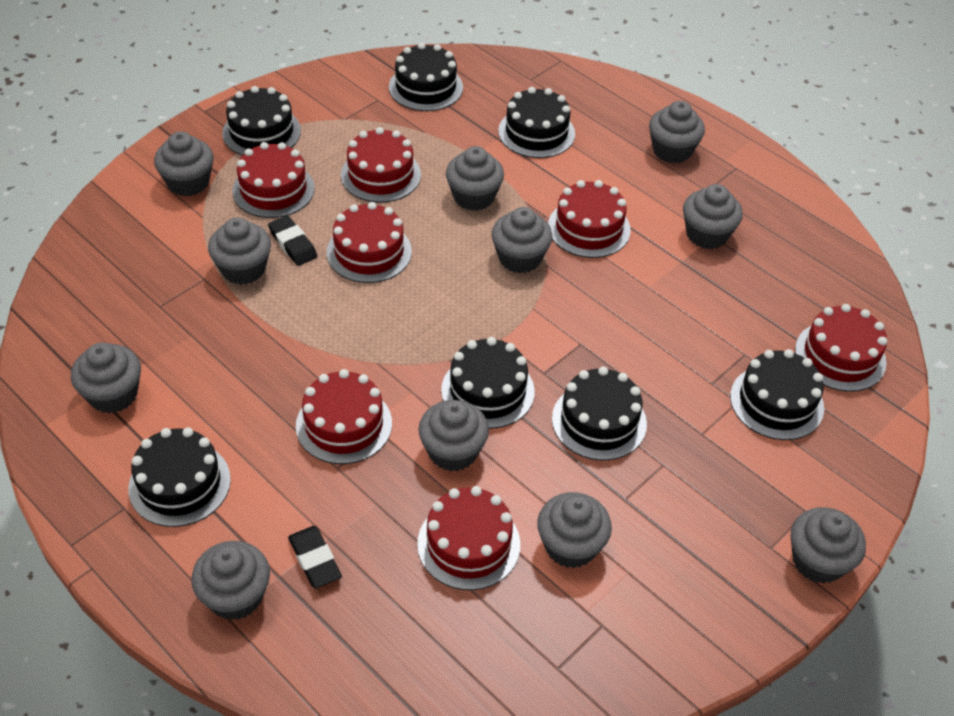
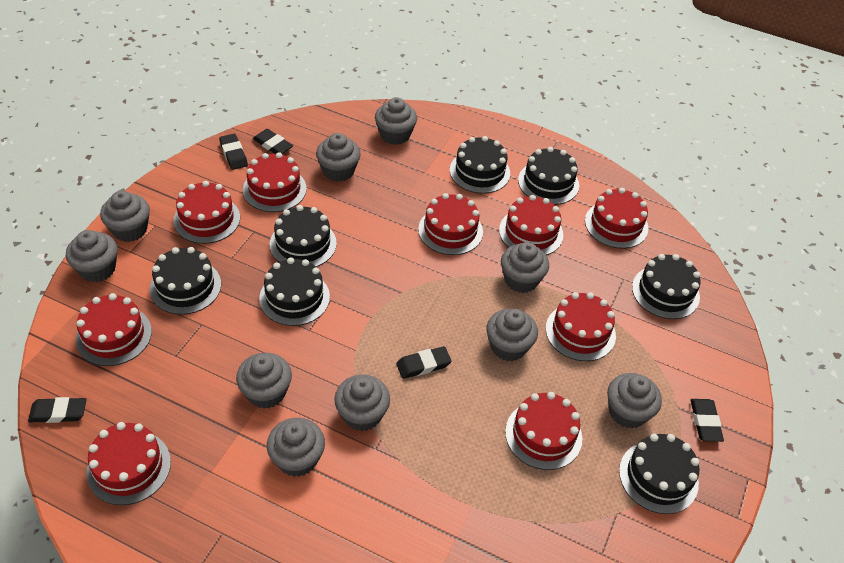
black eraser: [268,215,317,266] [288,526,342,588] = 2 -> [28,397,87,423] [219,134,248,170] [253,129,293,154] [396,346,451,379] [690,399,724,442] = 5
grey cupcake: [71,343,141,413] [154,131,214,197] [192,541,270,620] [208,217,271,285] [419,400,489,471] [446,146,504,211] [491,207,553,273] [537,492,612,568] [649,101,705,164] [683,184,743,249] [791,507,866,583] = 11 -> [66,230,118,282] [100,191,150,242] [236,353,292,409] [267,418,325,477] [316,133,361,182] [334,374,390,431] [375,97,417,145] [486,309,538,361] [501,242,549,293] [607,373,662,428] = 10
red cake: [232,142,315,218] [296,369,392,464] [327,202,412,283] [341,127,421,203] [417,486,520,590] [548,180,631,258] [795,304,887,392] = 7 -> [76,293,152,366] [86,422,171,505] [173,181,240,244] [243,152,307,212] [418,193,483,255] [499,195,563,255] [505,392,582,470] [546,292,616,361] [585,188,648,249] = 9

